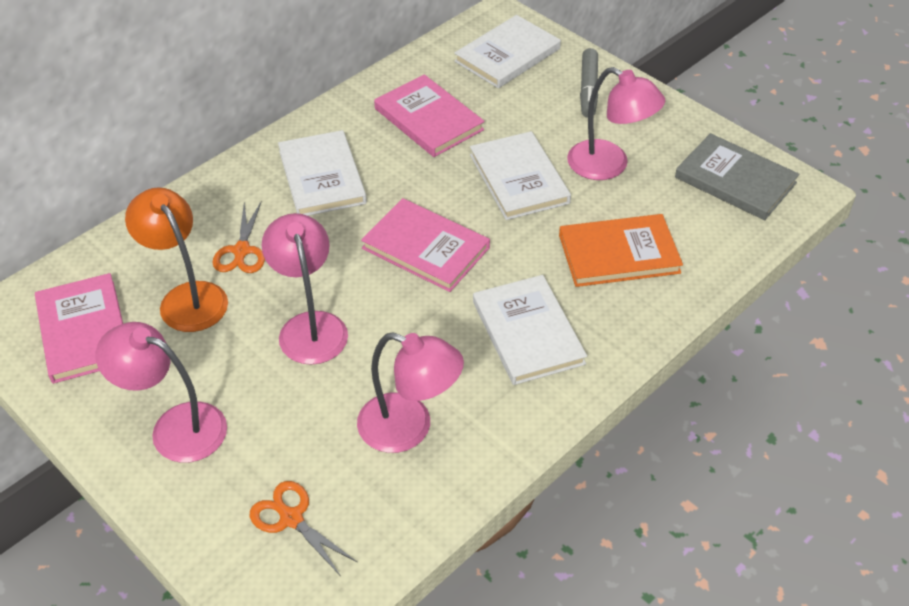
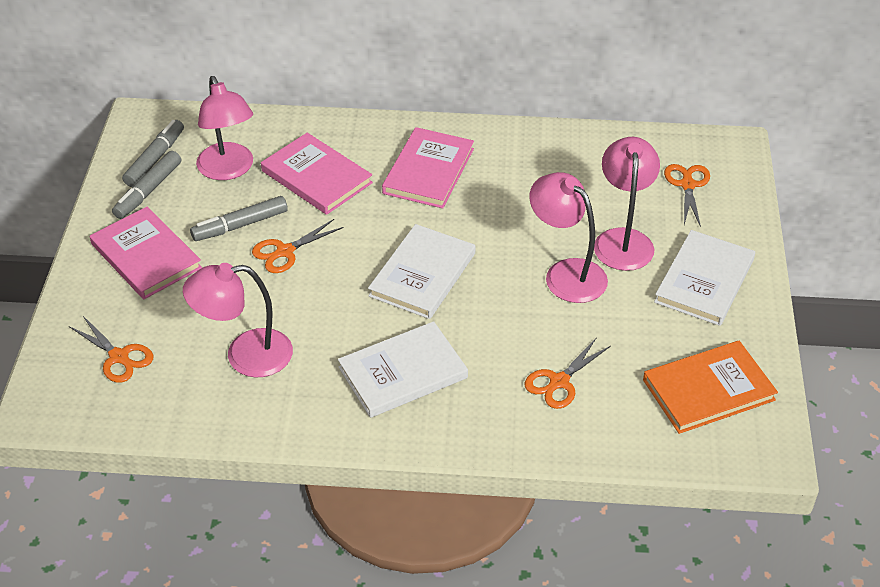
grey book: [675,133,799,220] = 1 -> none = 0
grey marker: [580,48,598,118] = 1 -> [112,151,181,219] [122,120,184,187] [190,196,288,241] = 3
orange lamp: [125,187,228,332] = 1 -> none = 0
orange scissors: [212,201,265,273] [250,481,358,575] = 2 -> [69,316,153,383] [252,219,344,273] [525,337,611,409] [664,164,710,227] = 4
white book: [278,130,367,216] [454,15,561,88] [470,131,571,220] [473,275,587,385] = 4 -> [338,321,468,418] [368,224,476,319] [654,230,755,326] = 3

